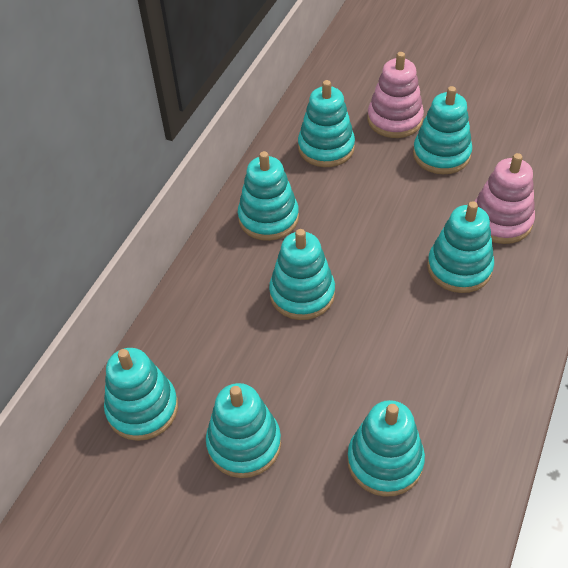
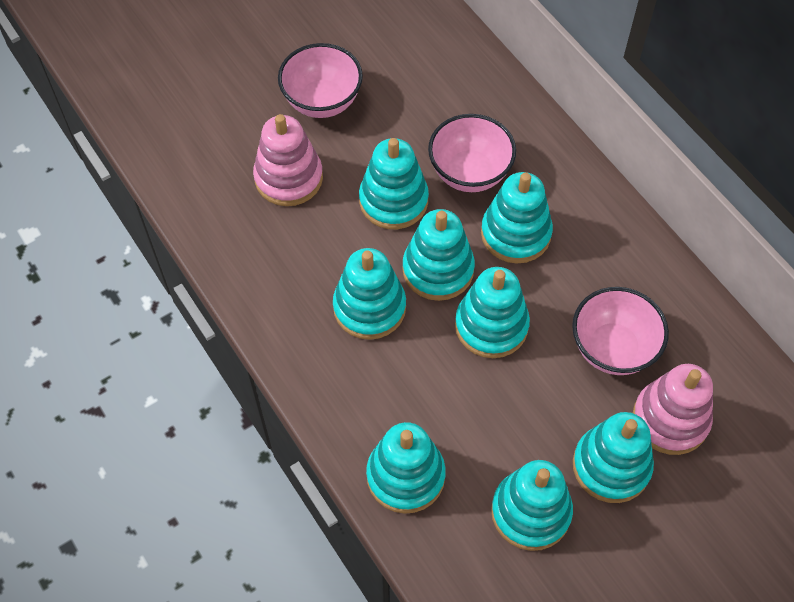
pink bowl: none = 0 -> [278,43,363,118] [428,114,516,192] [572,287,669,375] = 3

